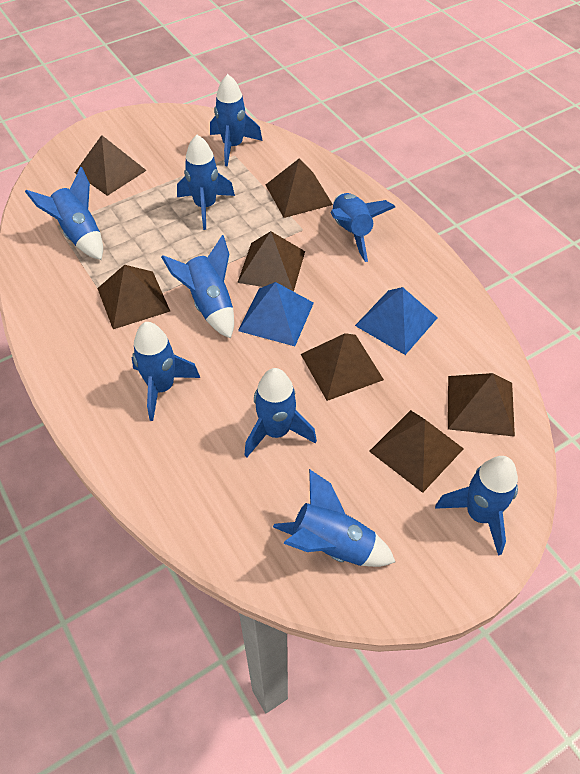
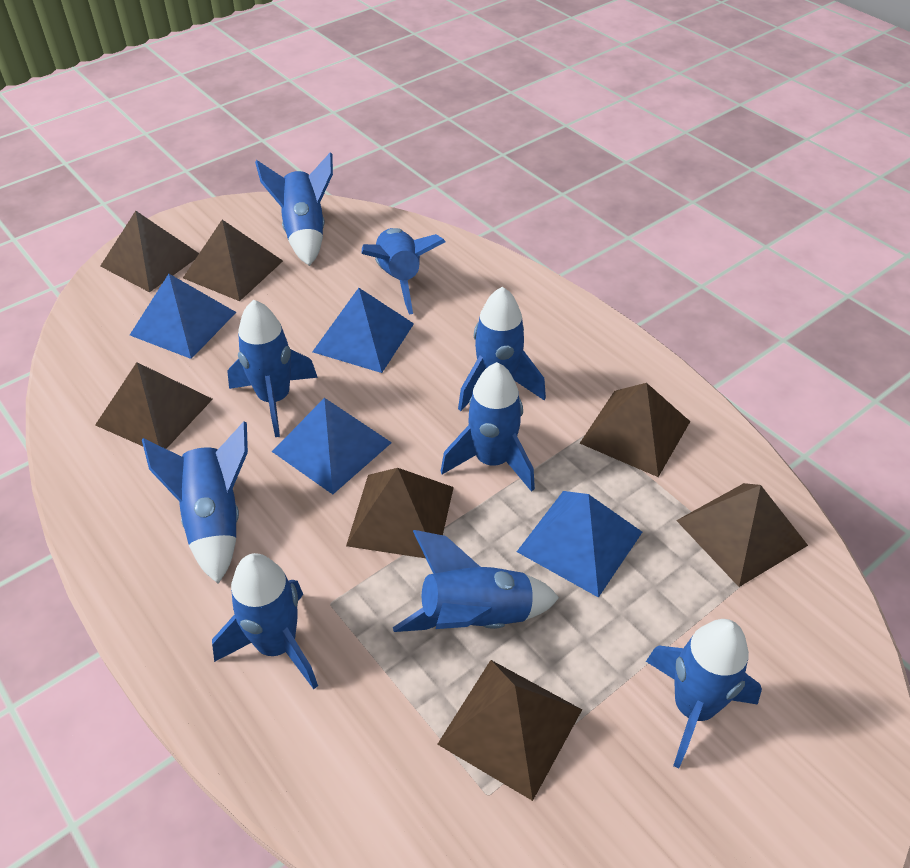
blue pyramid: [238,282,314,346] [355,287,438,355] = 2 -> [130,274,236,359] [272,398,392,494] [312,288,414,373] [517,491,642,598] = 4

